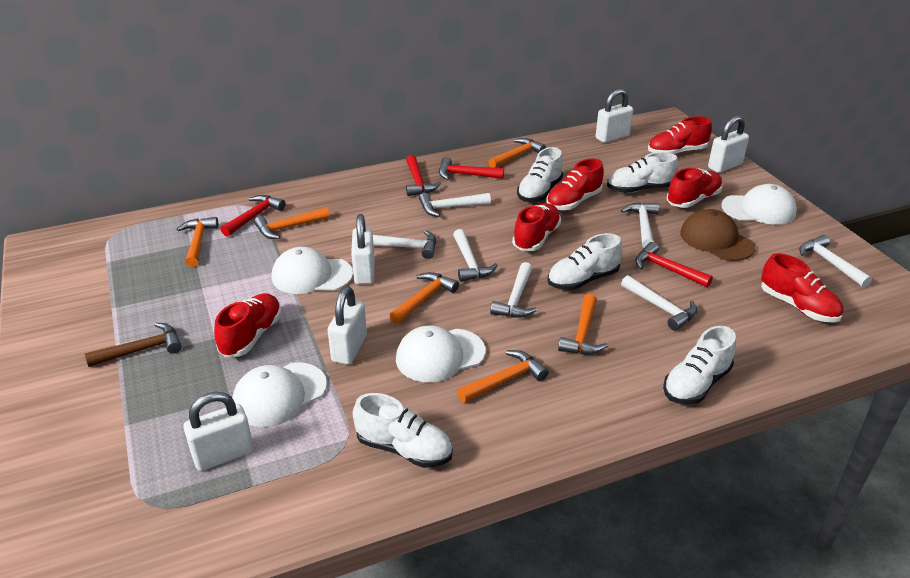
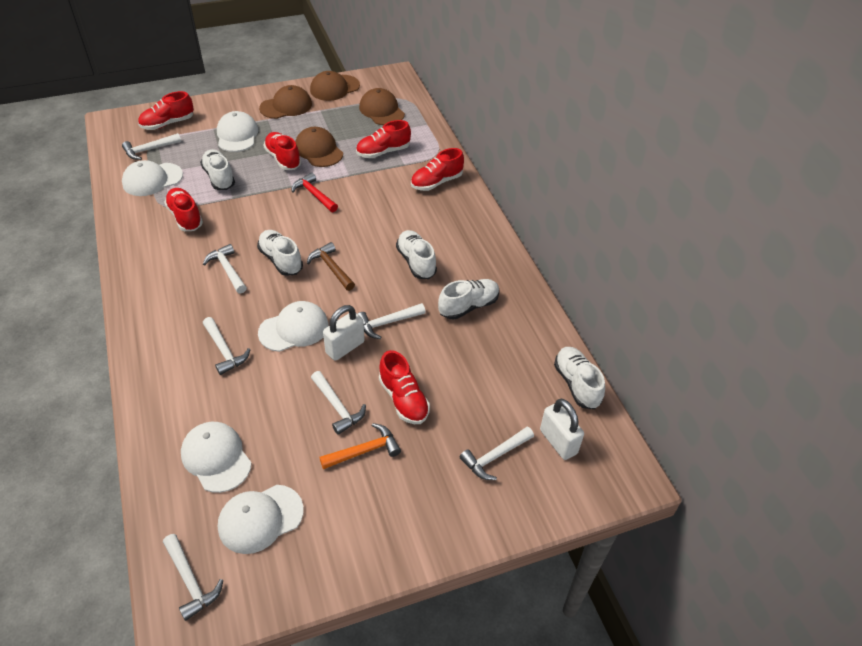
brown cap: [680,209,755,261] = 1 -> [259,85,312,119] [295,127,343,167] [310,71,360,101] [359,88,405,125] = 4
orange hammer: [177,217,219,267] [254,207,330,239] [389,272,459,324] [457,350,549,403] [488,138,546,168] [558,294,608,354] = 6 -> [319,423,401,469] = 1
red hammer: [220,195,286,237] [406,155,441,196] [439,157,504,180] [635,242,713,288] = 4 -> [291,172,338,212] = 1
white cap: [232,362,327,427] [272,247,353,294] [396,326,486,382] [721,184,797,225] = 4 -> [122,160,183,196] [181,422,252,493] [217,111,258,152] [218,485,304,554] [258,301,329,352] = 5
white padlock: [183,392,254,471] [328,286,367,365] [351,214,374,284] [596,89,633,143] [708,116,749,173] = 5 -> [323,305,365,361] [540,399,584,460] = 2

